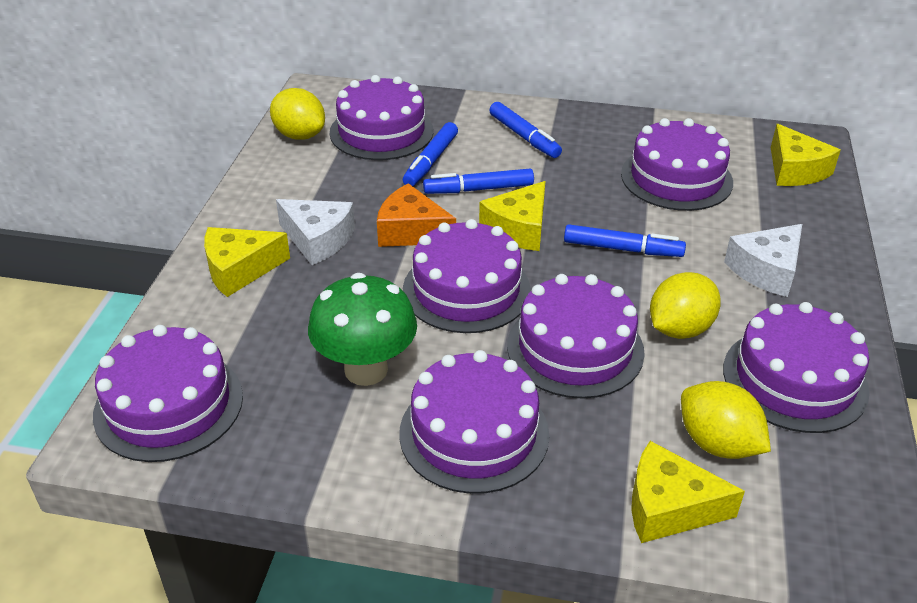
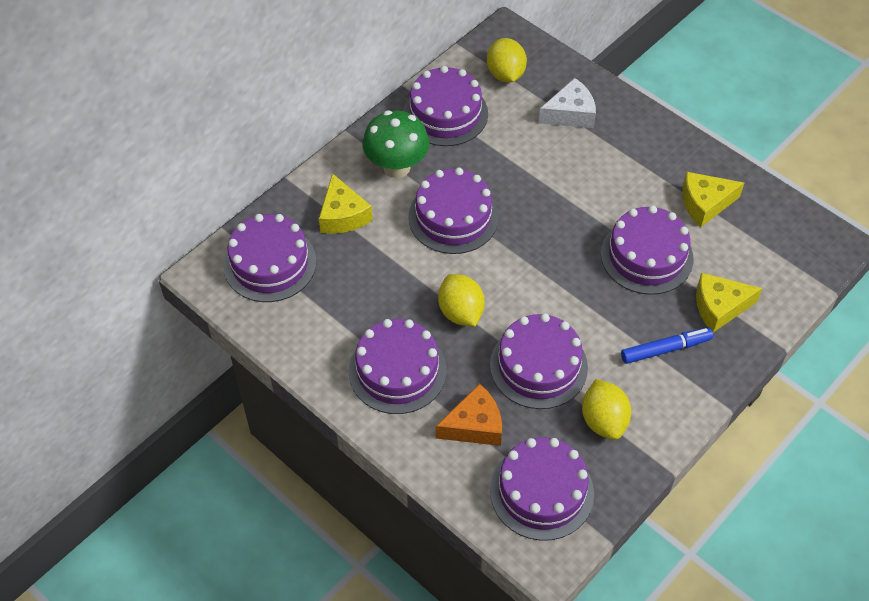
blue marker: [403,122,458,186] [423,169,534,194] [489,102,562,158] [564,224,686,257] = 4 -> [621,328,713,364] = 1
white cheese: [276,199,355,265] [724,224,802,297] = 2 -> [539,78,596,128] = 1
yellow cheese: [204,227,290,297] [479,181,545,251] [631,441,745,543] [771,124,841,186] = 4 -> [319,173,373,234] [682,172,744,227] [696,273,762,333] = 3

